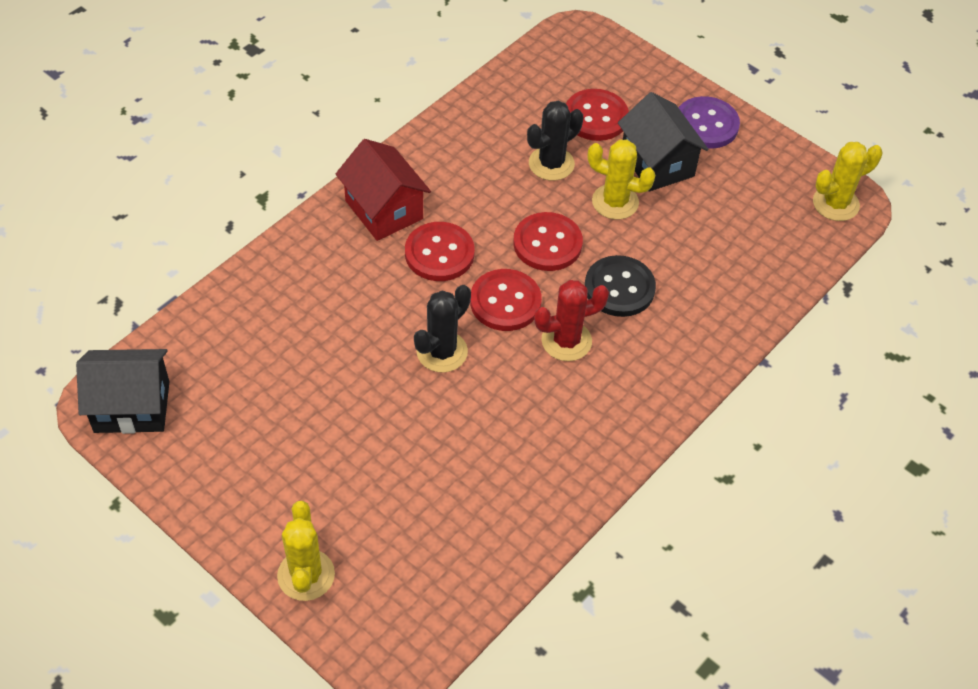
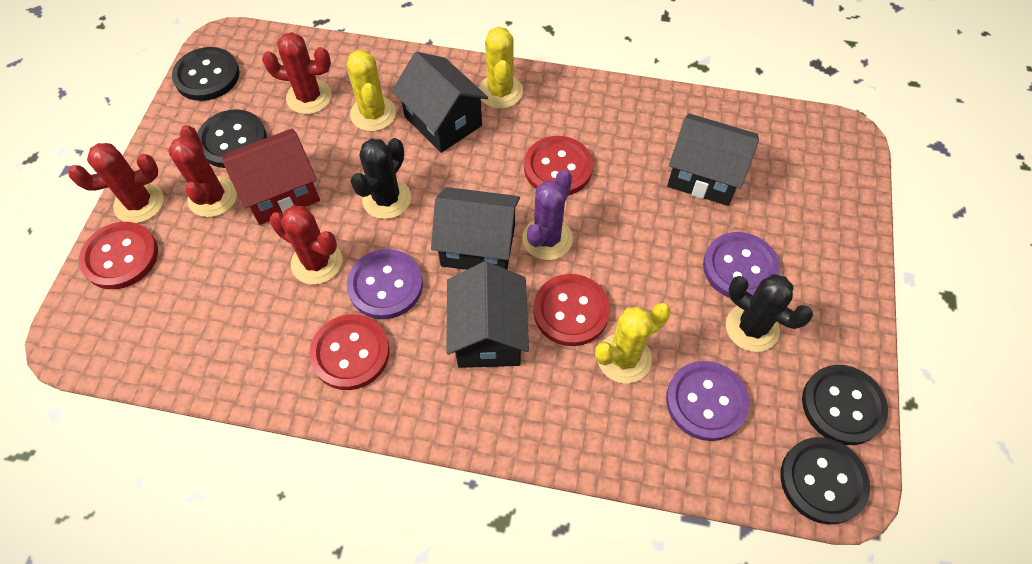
black button: [585,255,656,317] = 1 -> [172,47,240,101] [197,109,267,168] [780,437,870,524] [802,365,888,445] = 4
black house: [76,349,170,434] [618,92,709,192] = 2 -> [392,52,488,153] [431,187,520,270] [446,261,529,368] [667,113,759,206] = 4
purple button: [679,96,740,149] = 1 -> [347,249,423,319] [666,361,749,441] [703,232,780,298] = 3
purple cactus: none = 0 -> [522,170,573,260] = 1
red cactus: [534,280,609,361] = 1 -> [68,143,164,223] [168,125,237,217] [262,32,332,114] [270,205,342,284] = 4

